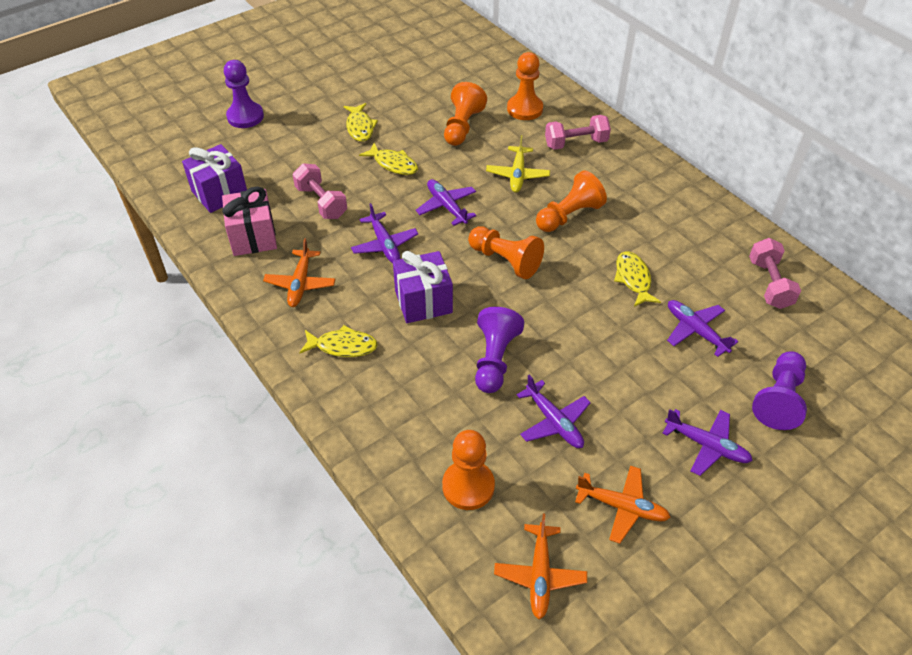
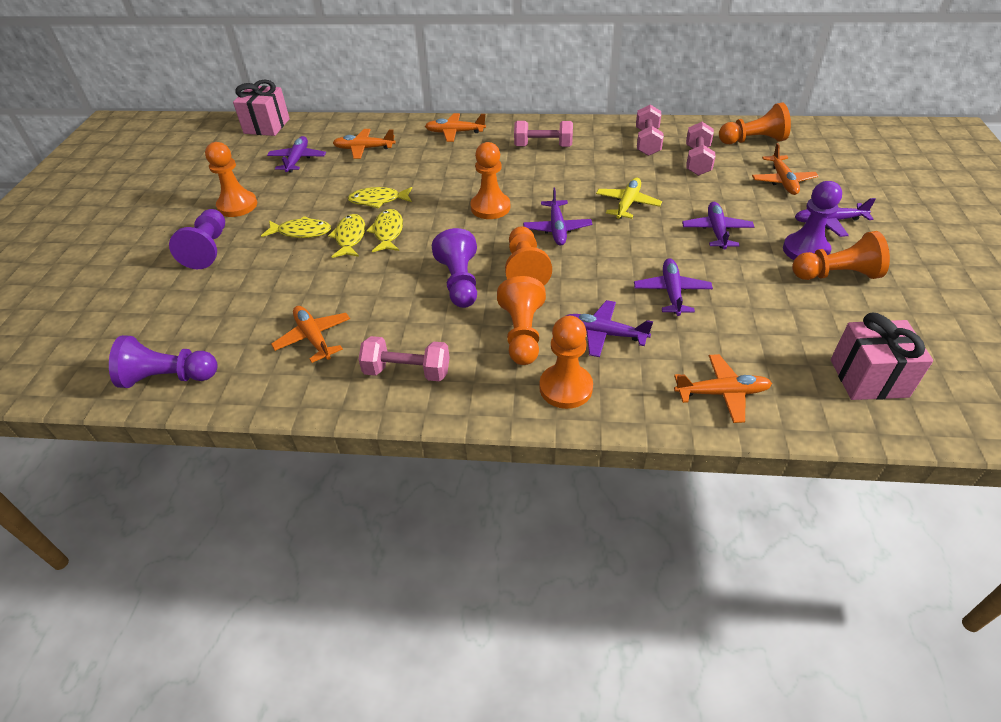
orange pawn: [442,430,495,510] [444,82,487,146] [468,226,544,279] [507,52,543,120] [536,170,607,232] = 5 -> [205,142,257,217] [470,142,510,219] [497,276,546,365] [505,226,552,285] [539,316,593,409] [719,103,791,144] [792,231,890,280] = 7
orange plane: [263,238,336,307] [494,514,587,619] [575,466,671,544] = 3 -> [271,306,350,363] [333,129,396,159] [425,113,486,142] [674,354,772,423] [752,143,819,195] = 5
pink dumbbell: [292,163,347,219] [545,115,611,150] [749,238,801,309] = 3 -> [358,336,450,381] [514,121,573,147] [636,105,664,156] [686,122,715,176] = 4
pink gift: [222,186,277,256] = 1 -> [233,79,290,136] [831,313,933,400] = 2
purple gift: [182,144,247,213] [393,251,453,323] = 2 -> none = 0
purple pawn: [224,60,264,128] [475,307,524,393] [752,351,807,430] = 3 -> [109,335,217,388] [169,209,225,269] [432,228,477,308] [783,181,842,260] = 4
purple plane: [351,203,418,263] [416,179,476,226] [517,375,591,448] [663,409,753,476] [667,300,739,357] = 5 -> [267,136,326,173] [523,188,592,245] [566,300,653,357] [634,258,713,316] [682,202,754,250] [795,198,876,237] = 6

